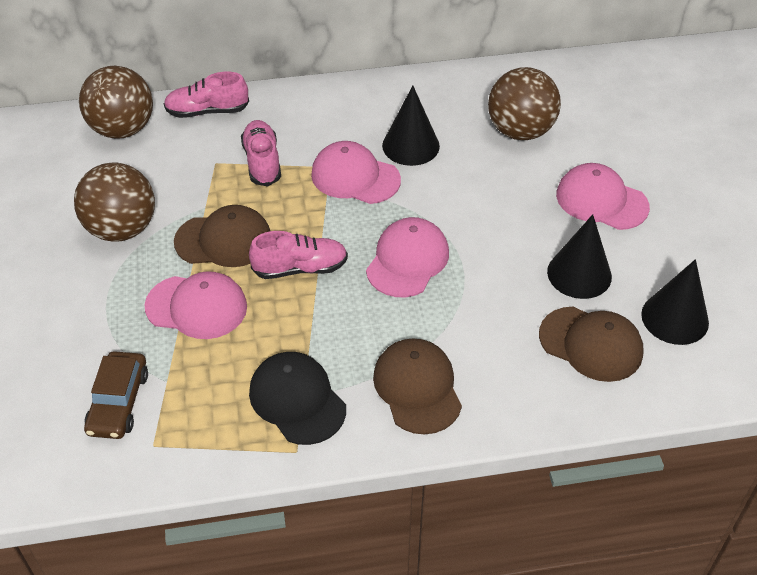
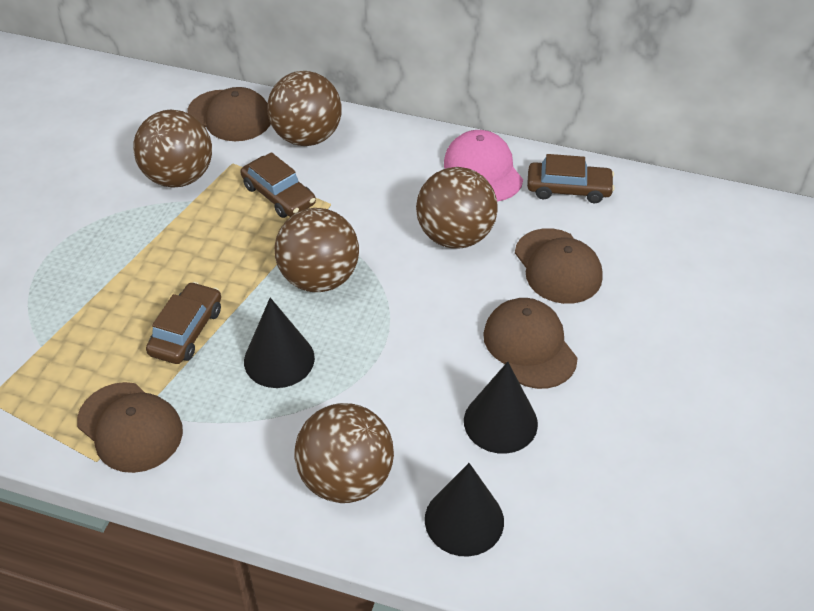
black cap: [249,352,346,445] = 1 -> none = 0
brown ball: [74,163,155,242] [79,66,153,139] [488,67,561,140] = 3 -> [133,110,212,187] [267,71,341,146] [275,208,359,292] [294,403,394,503] [416,167,498,249] = 5
brown cap: [174,205,270,267] [373,338,462,434] [539,307,644,382] = 3 -> [77,382,183,473] [187,87,271,141] [483,298,578,389] [515,228,603,304] = 4
brown car: [84,351,148,439] = 1 -> [146,282,221,364] [241,152,316,218] [527,154,615,203] = 3
pink cap: [145,271,247,339] [311,141,401,204] [366,217,449,297] [556,163,650,230] = 4 -> [444,130,523,201] = 1
pink shoe: [164,72,249,118] [241,120,281,186] [249,231,348,279] = 3 -> none = 0

